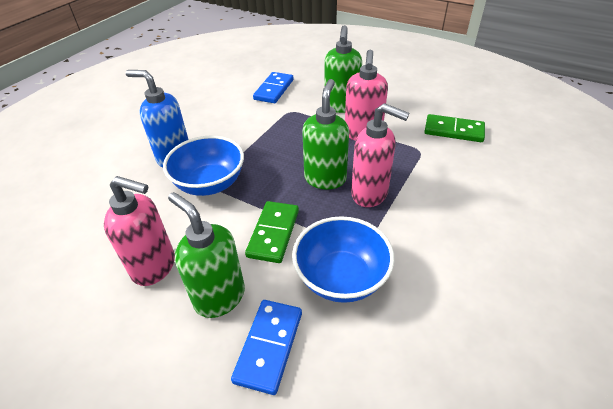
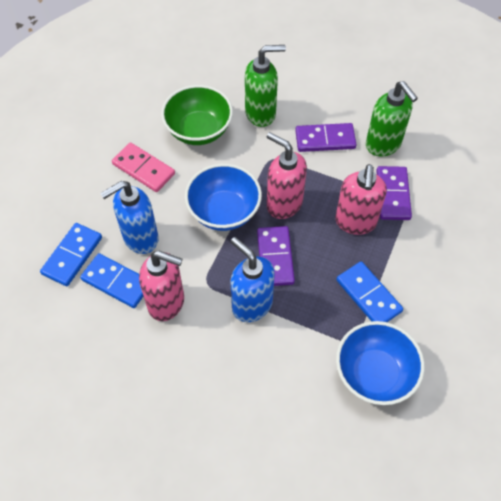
blue domino: [231,300,302,395] [253,72,294,103] = 2 -> [40,223,102,286] [80,253,143,308] [336,261,403,322] = 3
blue soap dispenser: [126,70,189,167] = 1 -> [100,181,159,254] [230,237,275,322] = 2
green bowl: none = 0 -> [161,85,233,145] = 1
green domino: [245,201,299,263] [424,114,485,142] = 2 -> none = 0
green soap dispenser: [168,192,245,318] [302,79,349,190] [324,25,362,113] = 3 -> [245,45,286,127] [366,81,418,157] = 2
pink domino: none = 0 -> [112,143,175,192] = 1
purple domino: none = 0 -> [257,226,295,286] [295,123,356,152] [376,166,412,220] = 3

